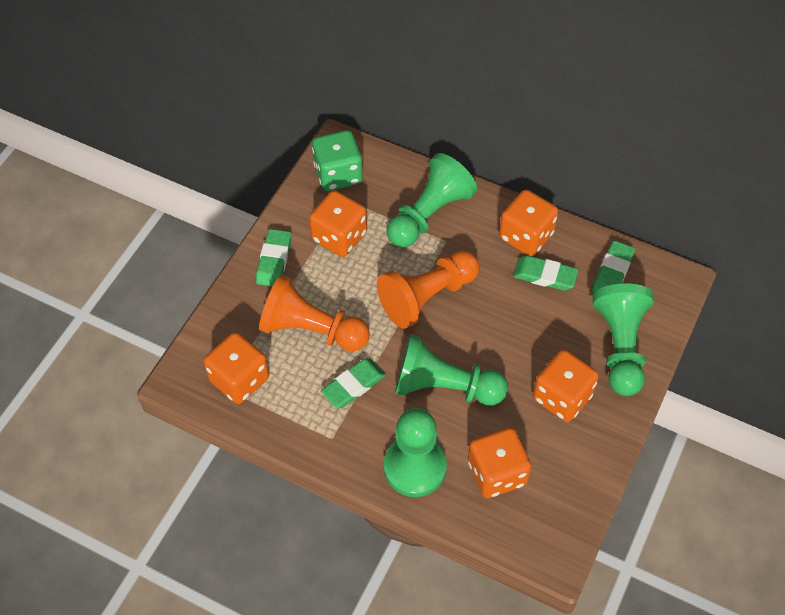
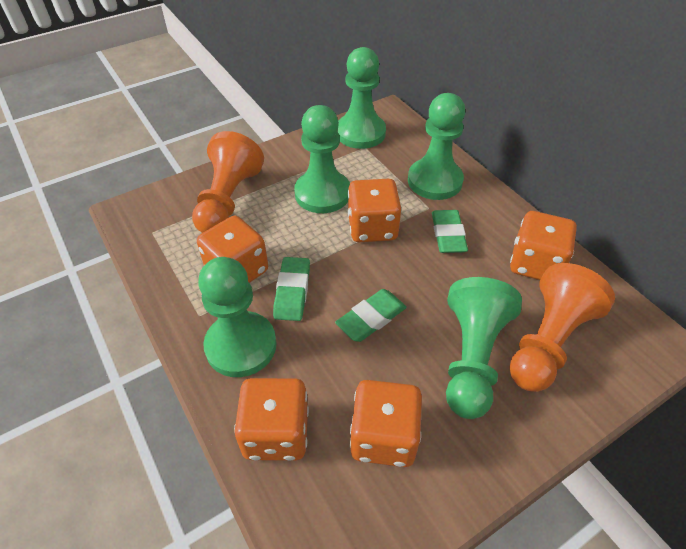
green dice: [312,130,363,191] = 1 -> none = 0
green eraser: [256,229,291,287] [321,358,386,408] [513,255,579,291] [592,241,635,293] = 4 -> [273,257,310,321] [335,289,407,342] [432,210,468,253] = 3
green pawn: [384,408,447,497] [386,153,477,247] [395,334,508,405] [593,283,653,396] = 4 -> [198,257,277,377] [294,105,350,213] [337,47,386,149] [408,93,466,200] [446,277,522,419] = 5

